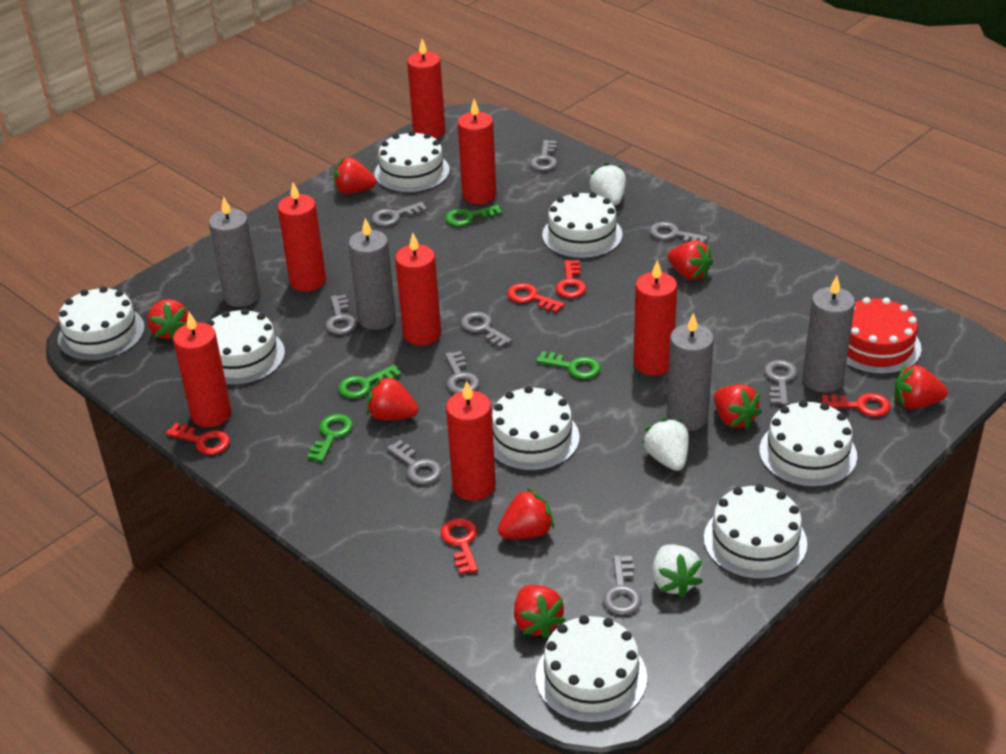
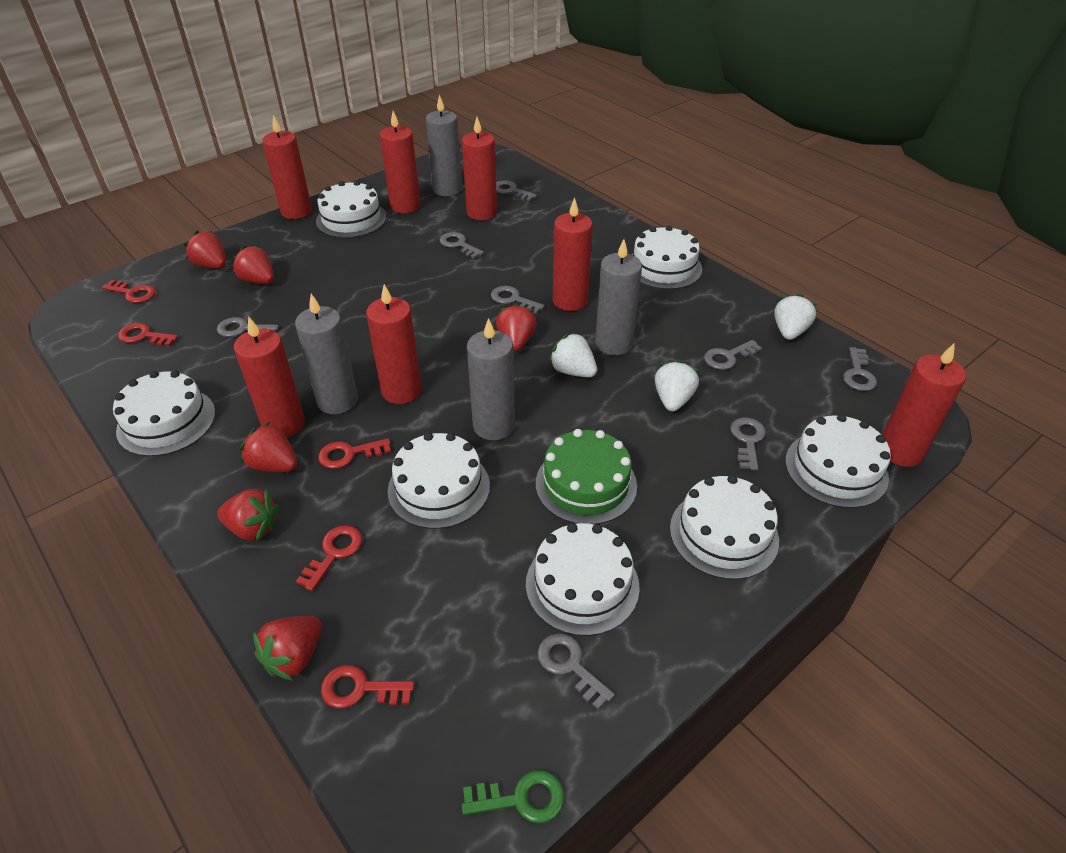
green cake: none = 0 -> [536,429,637,525] = 1
green key: [307,414,353,462] [338,365,402,399] [445,205,502,227] [536,351,601,379] = 4 -> [462,770,564,823] = 1
grey key: [325,294,357,335] [371,202,427,226] [387,440,442,485] [445,351,479,394] [461,312,512,348] [530,140,557,171] [603,555,642,615] [650,222,708,243] [764,360,797,405] = 9 -> [217,317,279,337] [440,232,484,259] [491,286,545,314] [496,180,537,201] [537,633,615,710] [704,340,762,370] [730,417,766,470] [843,347,877,391] = 8
red cake: [846,297,922,375] = 1 -> none = 0
red strawberry: [147,299,188,340] [333,158,376,194] [366,376,418,420] [498,488,554,539] [514,585,566,638] [667,240,713,280] [714,384,762,429] [894,364,948,409] = 8 -> [184,231,226,269] [217,488,279,542] [231,245,274,284] [240,422,297,472] [253,616,322,681] [496,303,537,351] = 6
white cake: [58,286,145,361] [206,308,285,385] [375,131,450,193] [492,386,580,471] [536,615,647,723] [542,191,623,259] [704,484,807,580] [759,400,857,487] = 8 -> [113,370,215,456] [316,181,387,238] [388,433,490,529] [526,523,640,636] [631,225,702,289] [670,475,779,580] [785,414,891,508] = 7

